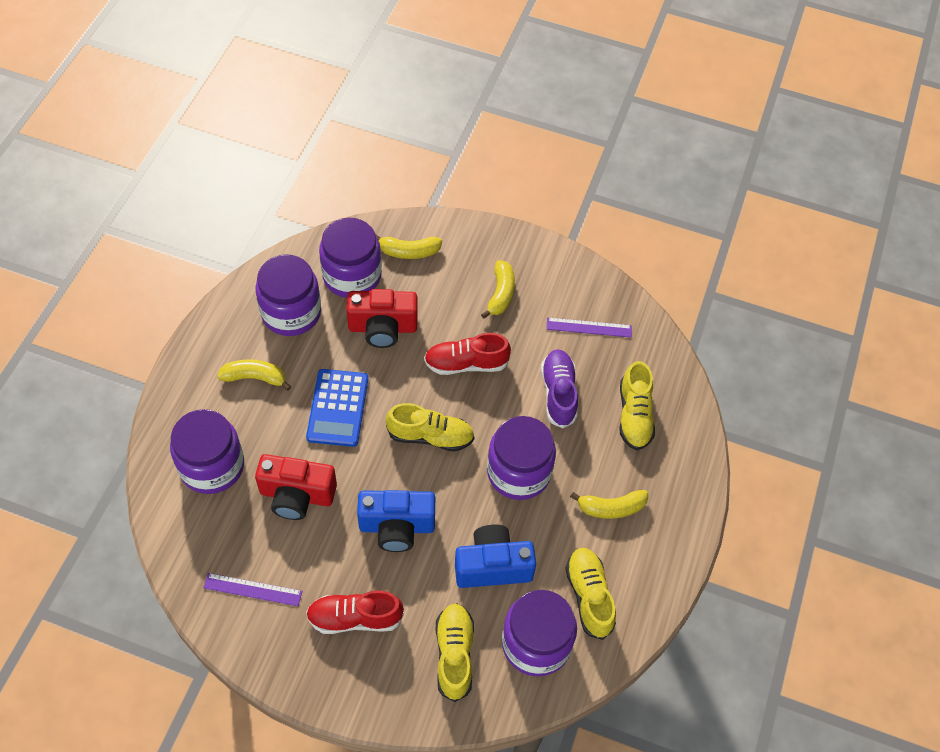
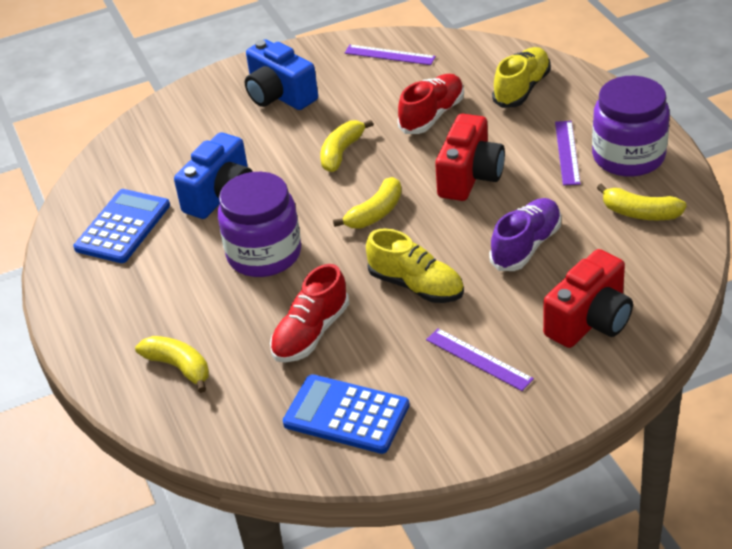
blue calculator: [306,369,368,447] = 1 -> [73,189,170,263] [283,374,410,454] = 2
purple jar: [170,409,244,494] [255,254,321,336] [319,218,382,298] [487,416,556,500] [502,590,577,677] = 5 -> [218,172,301,277] [592,76,670,177] = 2
purple ruler: [203,573,302,606] [546,317,632,338] = 2 -> [345,45,436,65] [426,328,534,391] [555,121,581,185] = 3
yellow shoe: [386,403,475,452] [435,603,474,702] [565,548,616,640] [620,361,655,450] = 4 -> [366,228,464,303] [492,47,551,108] = 2

